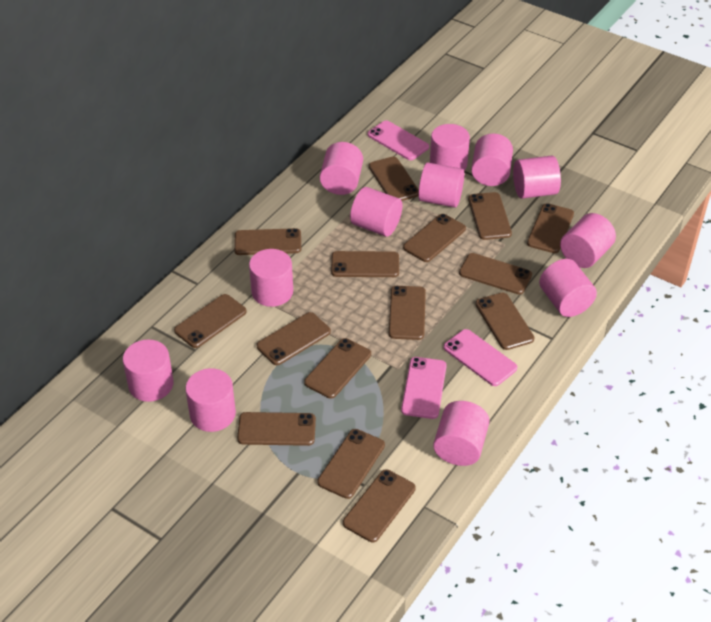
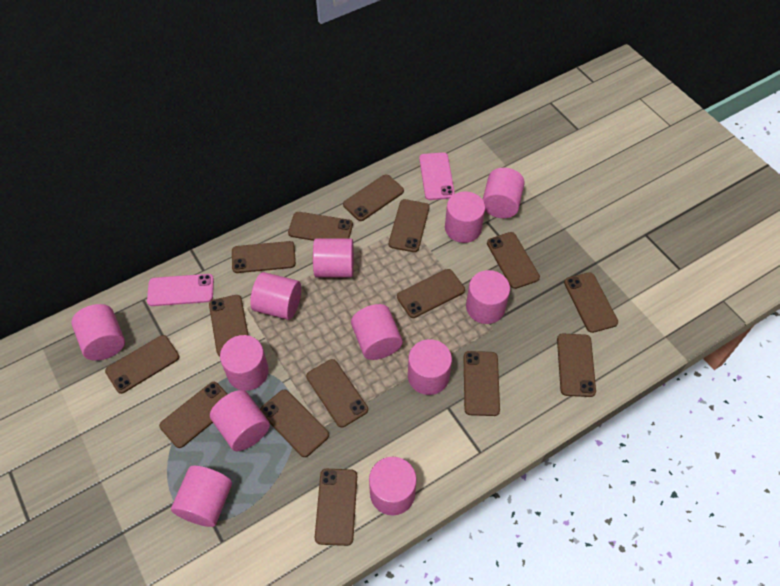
pink phone: [368,120,429,160] [401,357,447,419] [444,329,518,386] = 3 -> [147,274,214,306] [419,152,455,200] = 2

